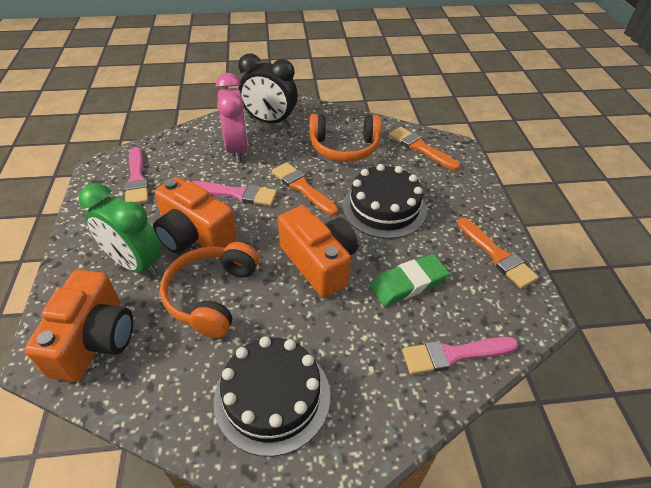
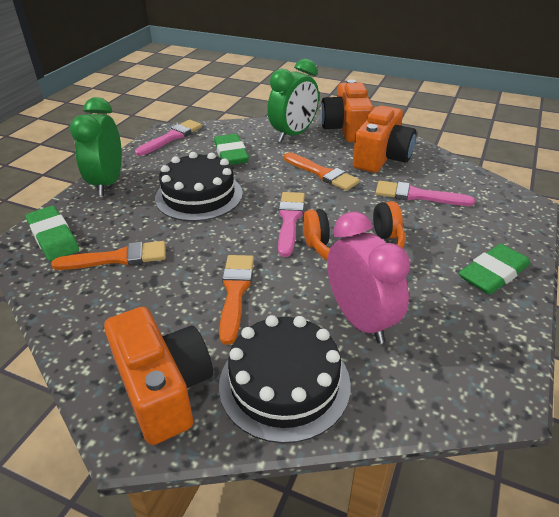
black clock: [238,53,298,126] = 1 -> none = 0
green clock: [79,183,162,277] = 1 -> [70,97,122,196] [267,59,319,142] = 2
green eraser: [370,254,449,306] = 1 -> [26,206,79,261] [214,134,249,165] [459,244,530,295] = 3
orange headphones: [160,242,259,338] [309,114,381,162] = 2 -> [303,201,405,261] = 1

